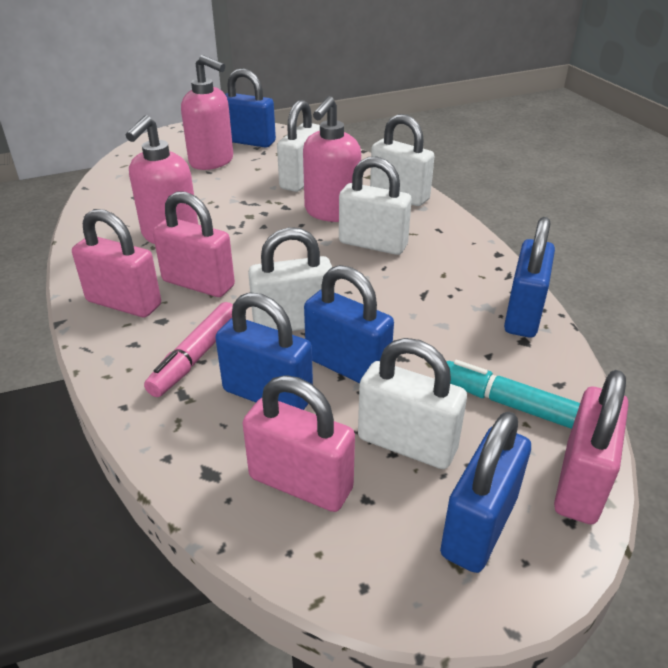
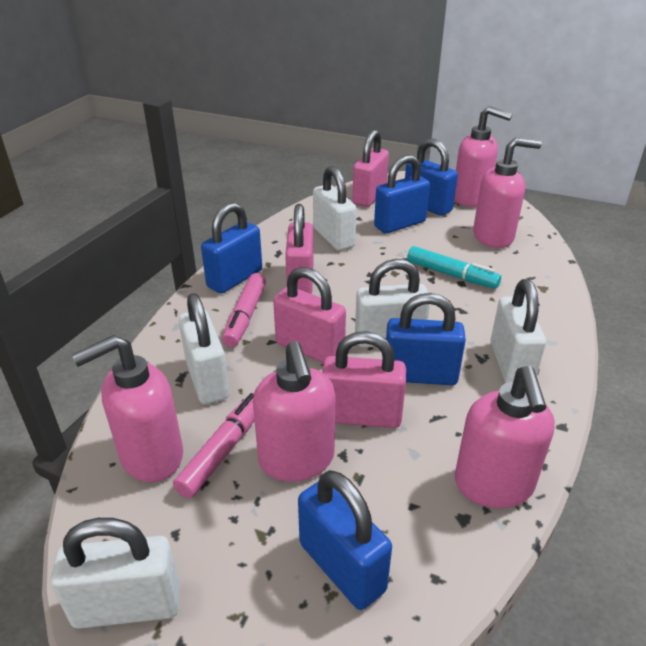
pink marker: [144,302,233,397] = 1 -> [173,392,255,498] [222,273,266,347] = 2
pink soap dispenser: [126,115,198,244] [181,55,233,170] [303,96,361,222] = 3 -> [72,335,183,482] [253,341,336,482] [454,106,512,207] [455,366,555,508] [473,138,542,248] = 5

